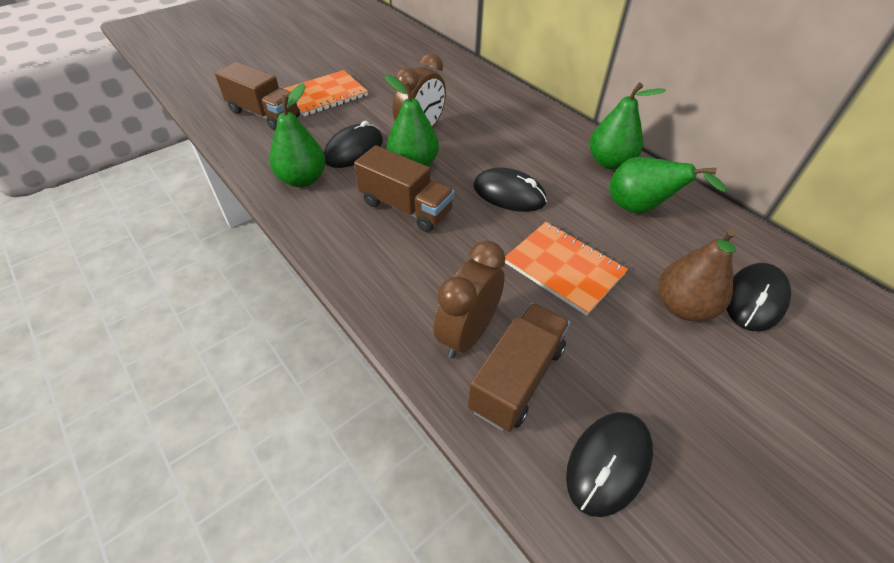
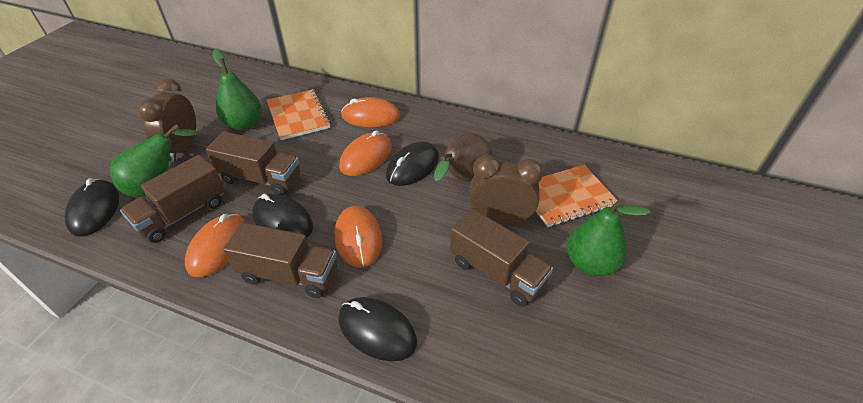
brown truck: [215,62,300,130] [354,145,454,232] [468,303,570,432] = 3 -> [120,155,225,243] [206,131,300,195] [223,222,337,298] [450,209,553,307] = 4
green pear: [270,83,325,187] [385,74,439,166] [590,82,666,169] [610,157,727,214] = 4 -> [110,124,198,197] [213,49,262,130] [567,198,651,276] = 3
orange mouse: none = 0 -> [185,214,246,277] [335,206,382,268] [339,130,392,176] [341,97,401,127] = 4

